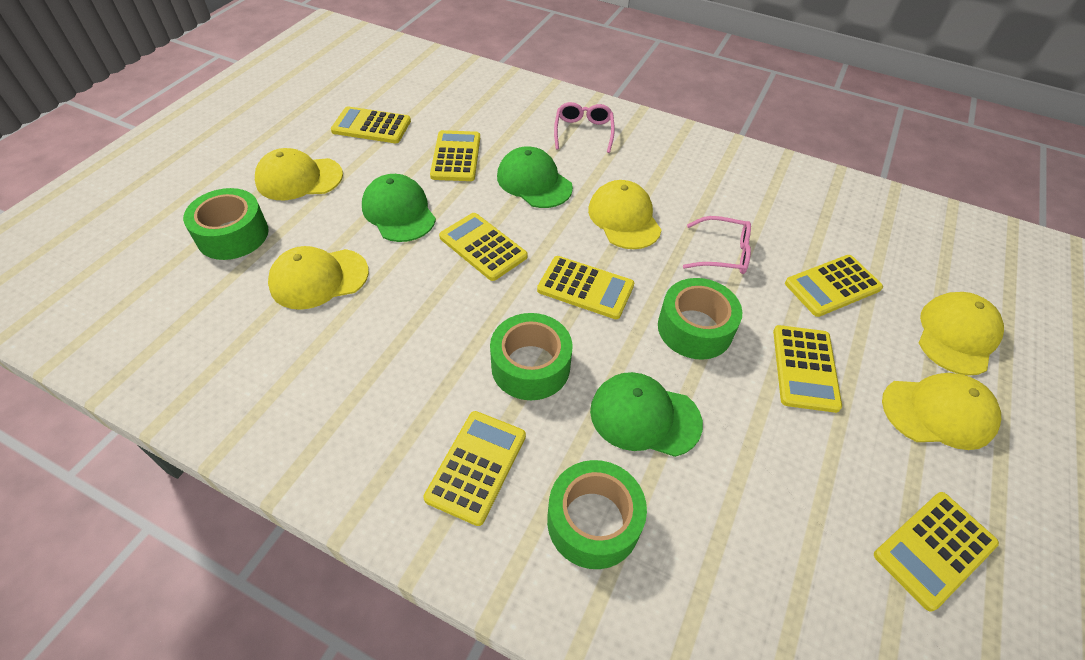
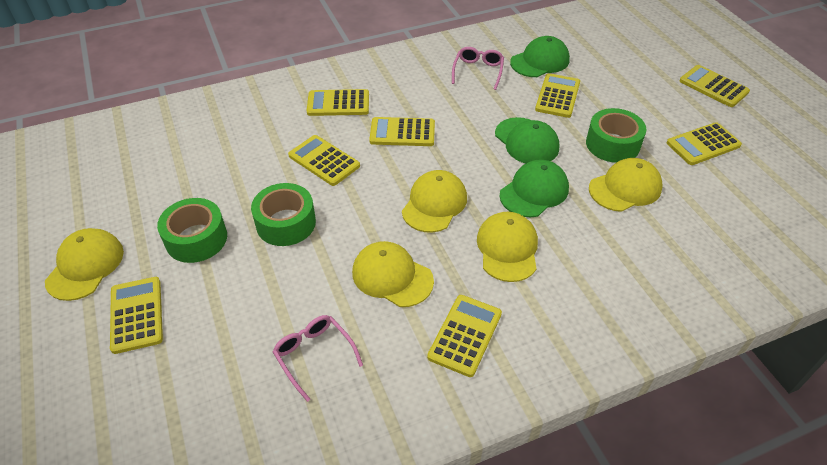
green tape: [183,188,269,260] [490,313,573,400] [547,460,647,569] [658,278,742,360] = 4 -> [157,198,227,263] [251,183,316,246] [586,108,647,163] = 3

